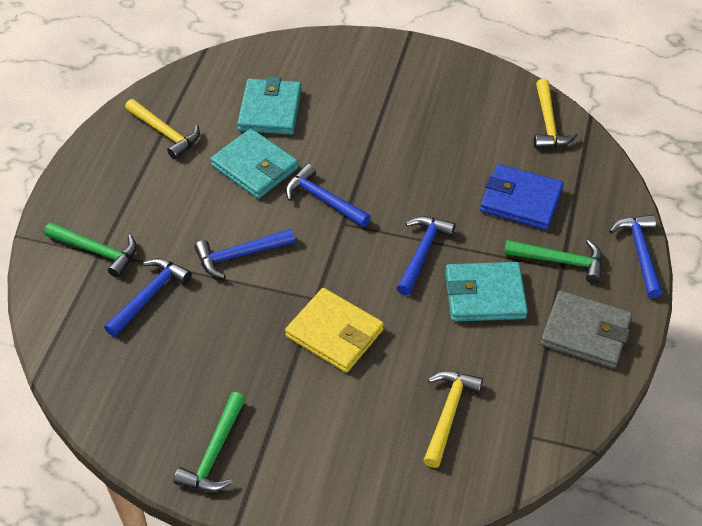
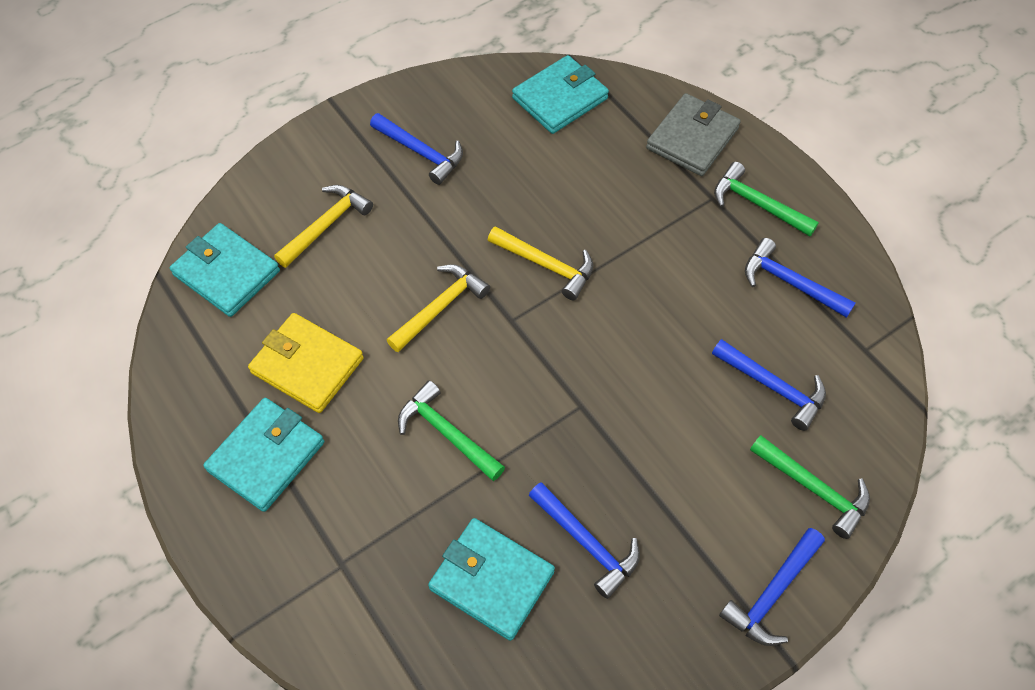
blue wallet: [480,164,564,230] = 1 -> none = 0
turquoise wallet: [210,128,298,199] [237,76,301,135] [445,262,528,322] = 3 -> [170,223,280,317] [203,398,324,512] [428,518,555,641] [512,55,609,134] = 4

